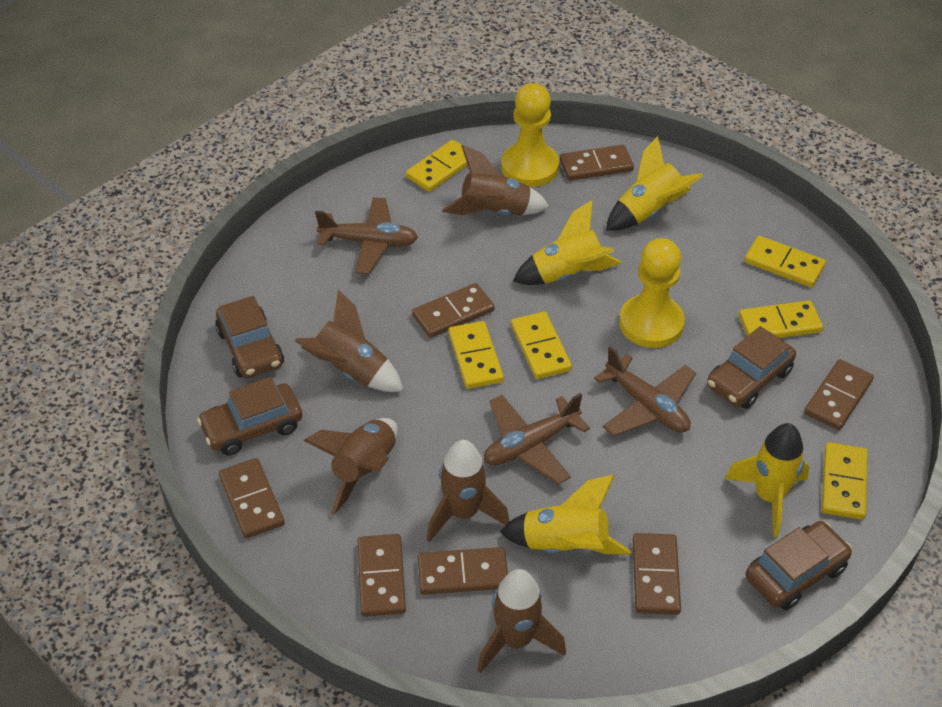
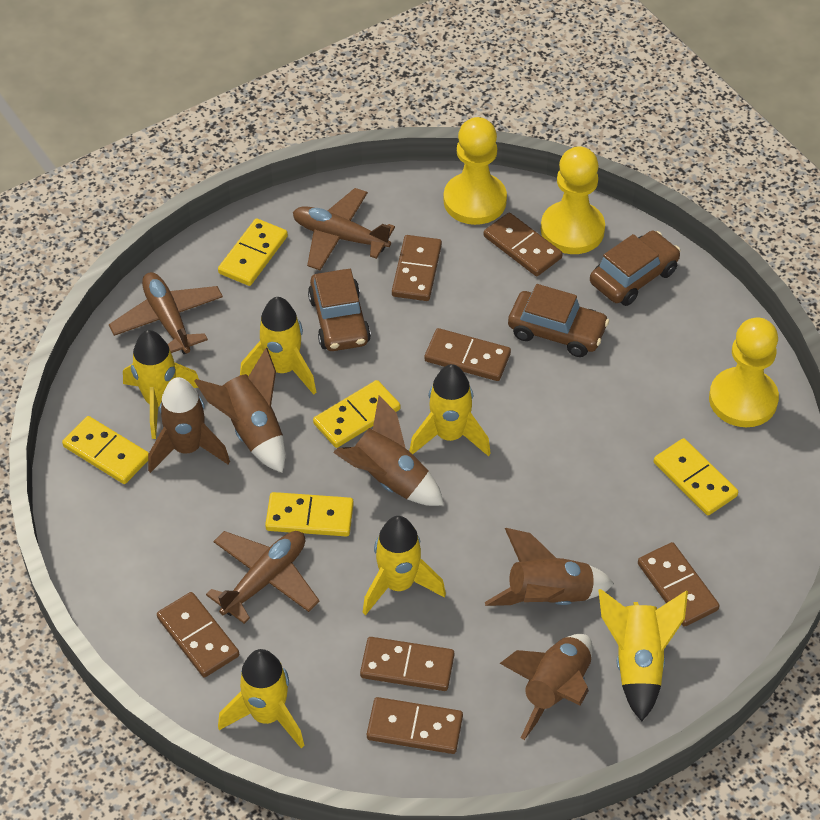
brown car: [197,377,303,456] [215,296,284,378] [707,326,796,409] [746,521,852,610] = 4 -> [308,269,371,351] [508,284,609,357] [590,231,680,306] = 3
yellow domino: [406,140,468,192] [448,321,504,389] [511,312,572,379] [739,300,823,338] [744,236,826,287] [822,442,868,520] = 6 -> [62,416,149,484] [218,218,288,286] [265,492,354,537] [313,380,400,448] [654,438,738,515] = 5
yellow pawn: [501,83,559,187] [619,238,685,348] = 2 -> [443,117,507,225] [541,146,605,254] [709,317,779,427] = 3
yellow rocket: [500,475,631,555] [513,200,621,285] [606,136,703,231] [725,423,810,537] = 4 -> [123,330,199,439] [218,649,304,748] [240,297,316,395] [363,516,446,615] [409,364,491,456] [598,589,688,721] = 6

